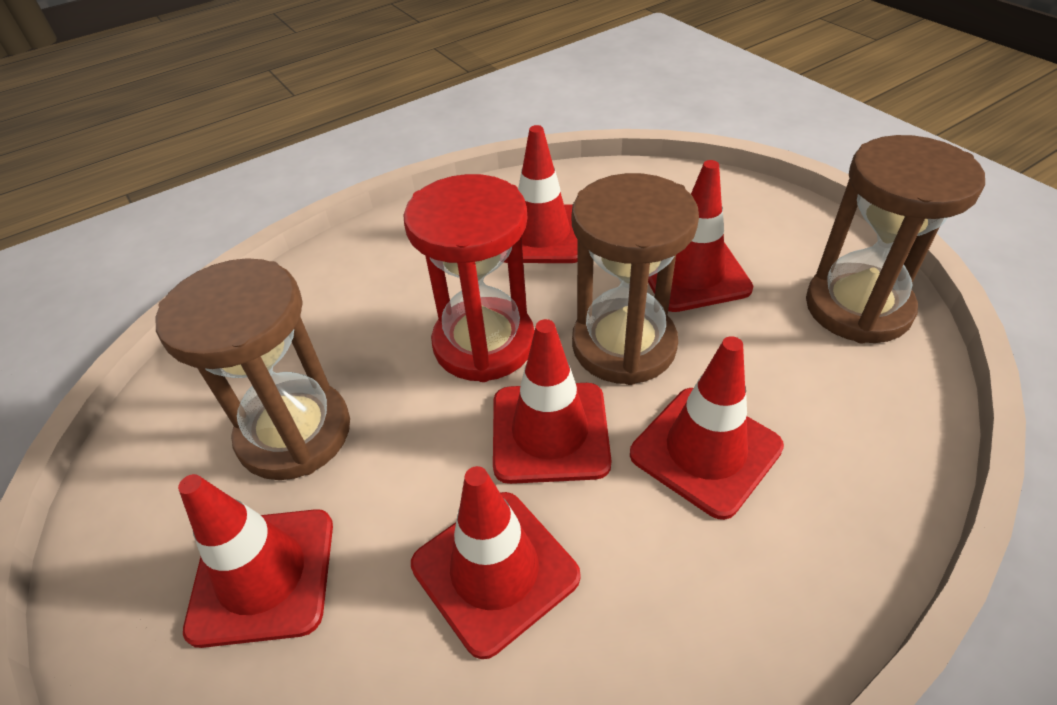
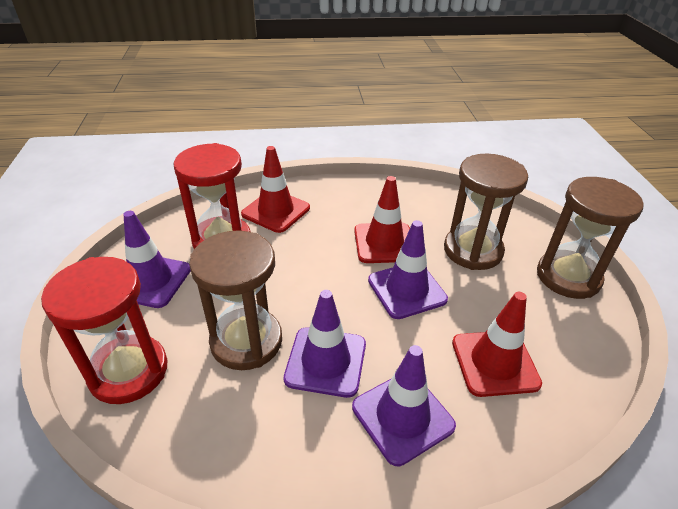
purple traffic cone: none = 0 -> [123,211,191,308] [284,290,366,398] [352,345,456,466] [368,220,448,319] = 4
red hourglass: [404,174,535,382] = 1 -> [41,257,167,404] [174,143,251,249] = 2
red traffic cone: [178,474,333,648] [411,466,581,659] [493,319,612,484] [504,125,578,263] [630,336,784,520] [648,160,753,312] = 6 -> [241,146,310,233] [354,176,410,263] [452,292,542,397] = 3

